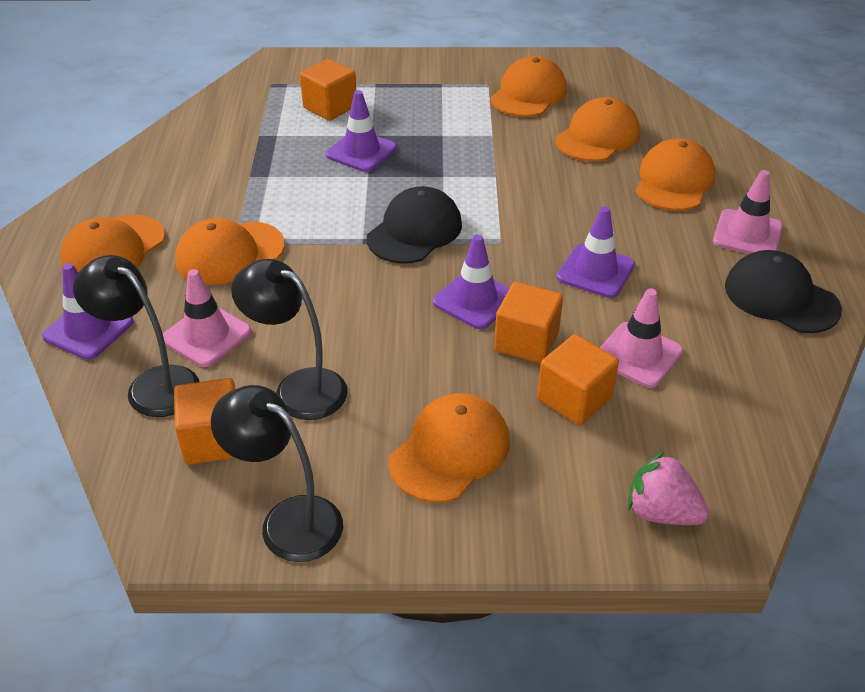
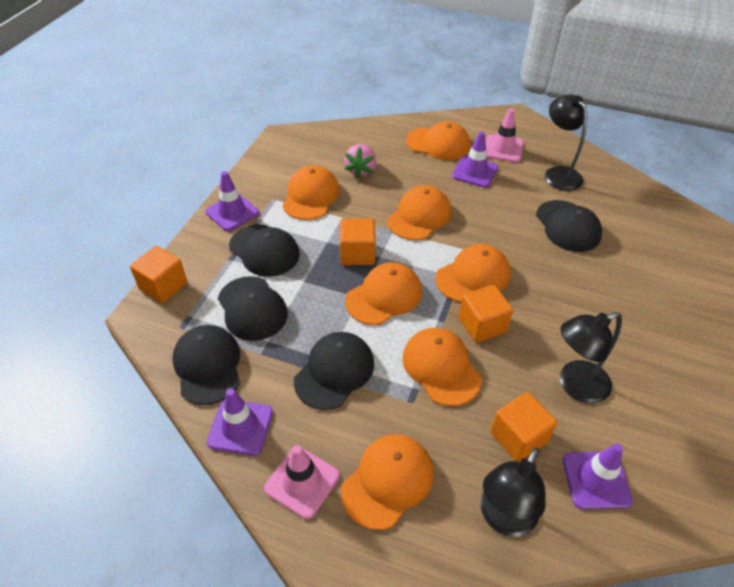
black cap: [367,186,462,264] [725,250,842,333] = 2 -> [172,325,240,405] [218,276,288,341] [229,225,300,277] [294,332,374,410] [536,200,602,252] = 5
orange cap: [60,215,165,273] [175,218,285,285] [389,393,510,503] [491,56,567,117] [556,97,640,162] [636,138,715,211] = 6 -> [282,165,340,220] [341,434,434,530] [345,262,422,325] [388,185,451,240] [402,328,482,406] [406,122,471,160] [435,244,511,302] = 7
pink traffic cone: [163,269,252,367] [600,288,683,388] [713,170,783,254] = 3 -> [264,445,340,519] [486,108,524,162] = 2

